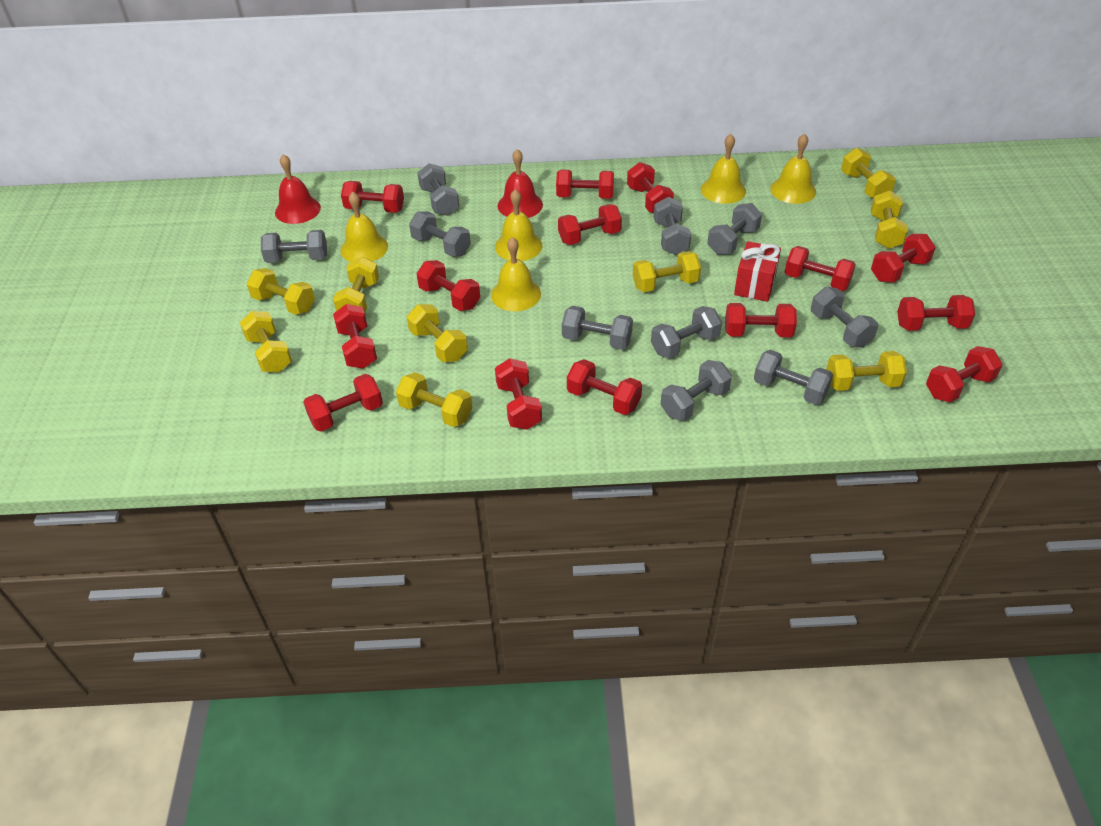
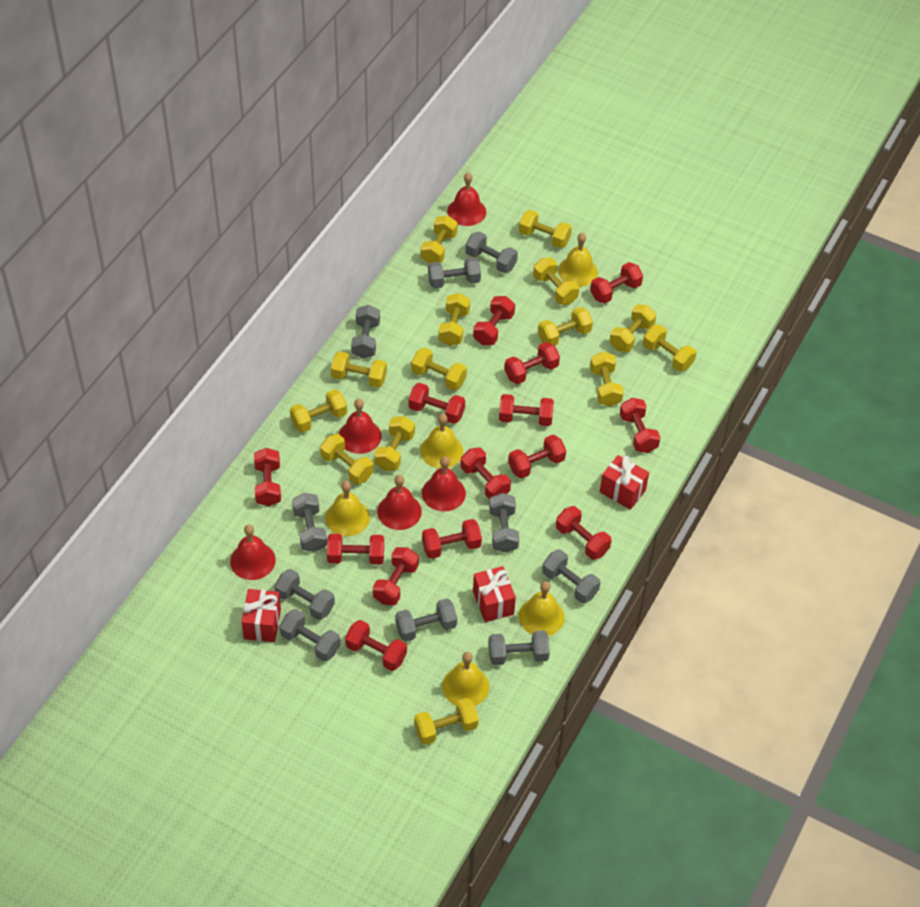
red bell: [275,154,321,224] [498,149,543,218] = 2 -> [230,524,276,580] [339,399,382,454] [377,475,422,530] [422,456,466,511] [447,172,486,226] = 5
red gift: [734,241,781,302] = 1 -> [241,589,281,642] [473,566,516,622] [600,455,649,510] = 3
yellow dumbbell: [240,311,292,372] [246,268,315,315] [333,257,379,313] [396,372,472,427] [407,304,468,362] [633,251,701,292] [826,351,907,391] [841,148,896,198] [871,191,908,249] = 9 -> [290,389,347,433] [320,434,373,485] [331,351,387,388] [374,416,415,471] [411,347,467,391] [414,698,479,745] [421,215,458,263] [438,293,470,346] [519,210,572,248] [533,258,579,305] [538,307,593,346] [590,352,624,407] [610,304,656,352] [643,325,696,372] = 14

